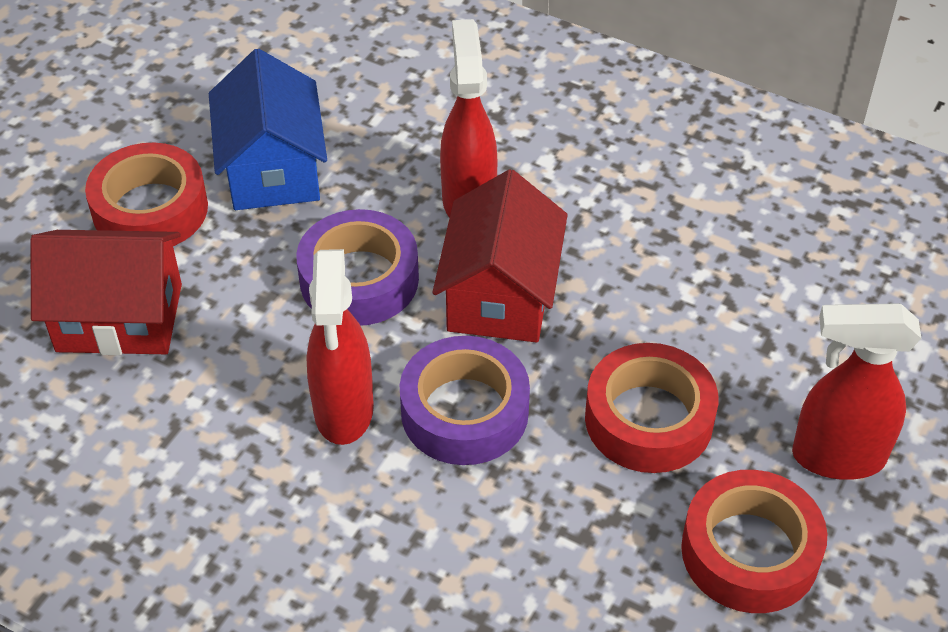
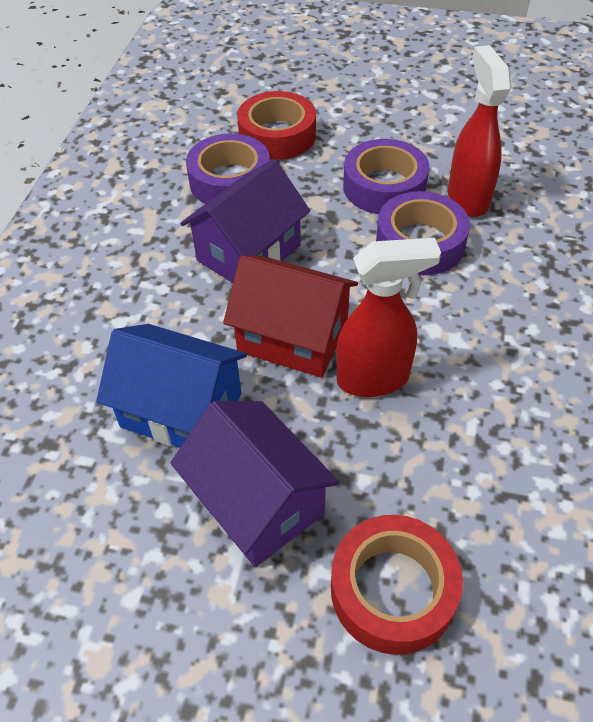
purple house: none = 0 -> [171,401,339,567] [180,159,310,283] = 2
purple tape: [296,209,419,326] [400,336,530,465] = 2 -> [186,134,270,204] [343,139,430,214] [376,191,470,275] = 3
red house: [30,230,182,355] [432,169,568,343] = 2 -> [223,255,358,378] = 1
red spray bottle: [306,249,374,445] [440,19,497,218] [792,303,921,480] = 3 -> [336,238,441,397] [448,45,511,217] = 2
red tape: [85,143,208,246] [585,343,719,473] [681,470,827,613] = 3 -> [237,91,316,160] [331,515,463,655] = 2

